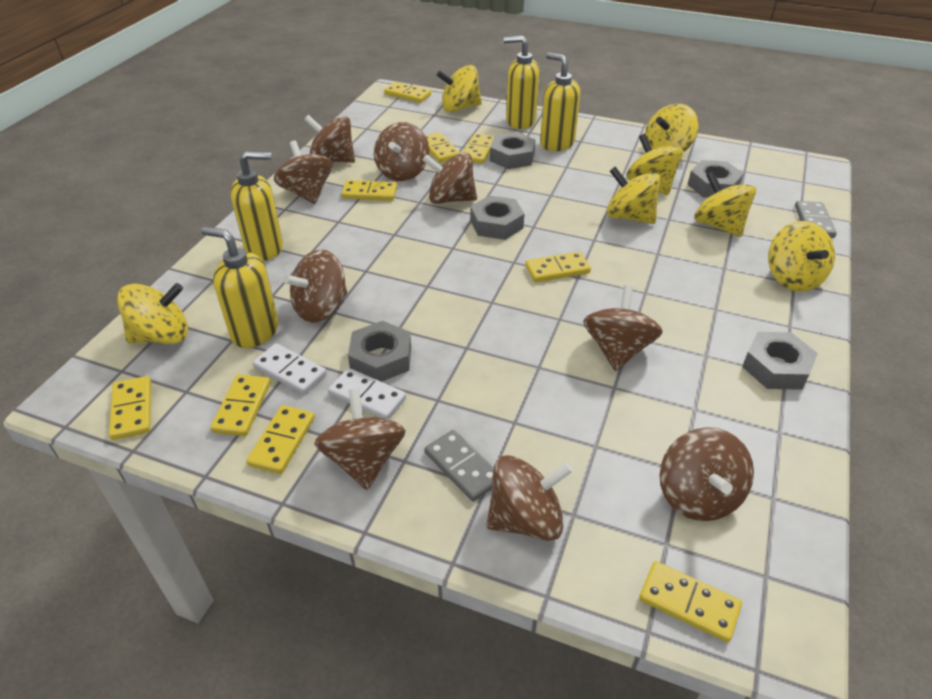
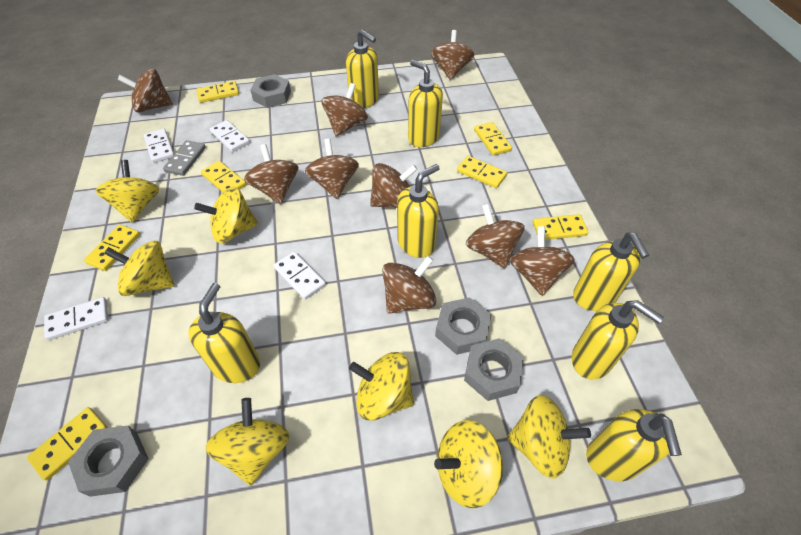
grey domino: [425,430,494,501] [795,201,837,238] = 2 -> [163,140,206,176] = 1
grey nut: [348,321,411,382] [470,195,524,240] [490,132,536,169] [688,160,743,198] [742,332,818,390] = 5 -> [68,426,149,497] [250,74,291,108] [435,297,491,355] [464,338,524,401] = 4
white domino: [253,343,327,394] [328,368,406,419] = 2 -> [44,297,109,340] [144,129,174,163] [210,120,250,152] [273,252,326,300] = 4
yellow domino: [109,376,151,440] [210,374,271,436] [246,405,315,474] [341,180,397,201] [384,82,431,103] [426,132,460,163] [463,133,494,164] [525,251,591,282] [639,561,742,642] = 9 -> [27,407,108,481] [84,224,140,271] [196,81,239,103] [201,161,246,192] [457,156,507,188] [474,122,512,156] [533,214,588,240] = 7
yellow soap dispenser: [201,226,279,348] [230,151,283,261] [504,36,540,129] [540,53,580,151] = 4 -> [189,283,260,383] [346,29,379,108] [397,164,440,258] [408,60,443,147] [572,300,664,379] [573,233,649,311] [586,409,682,481] = 7

